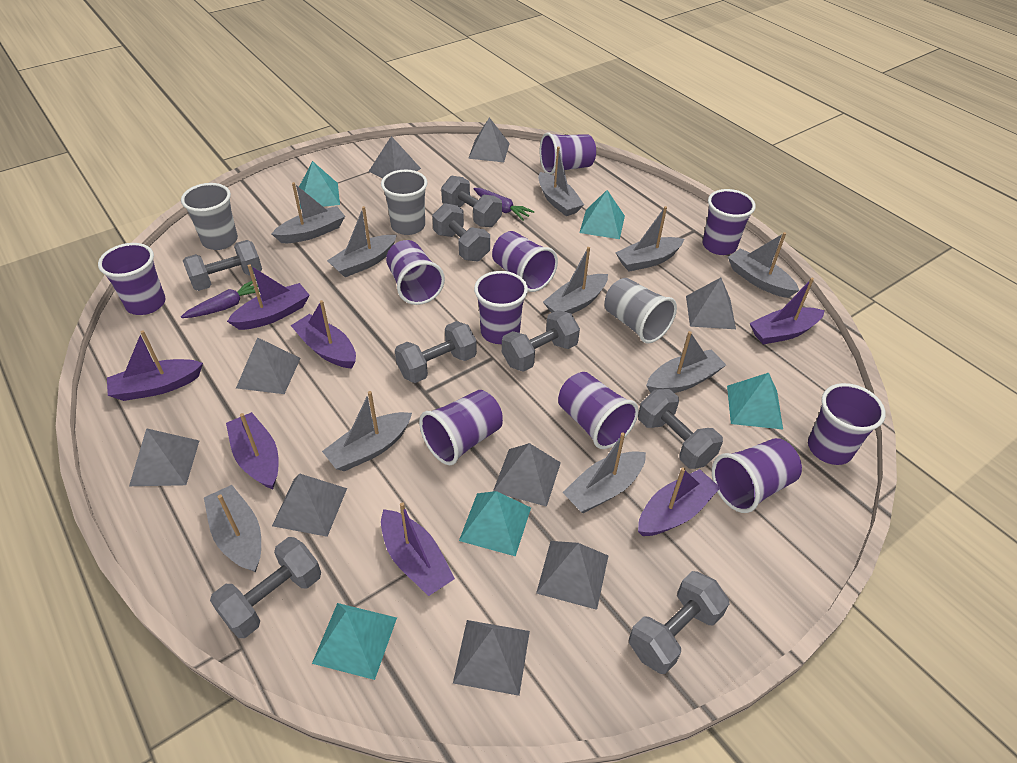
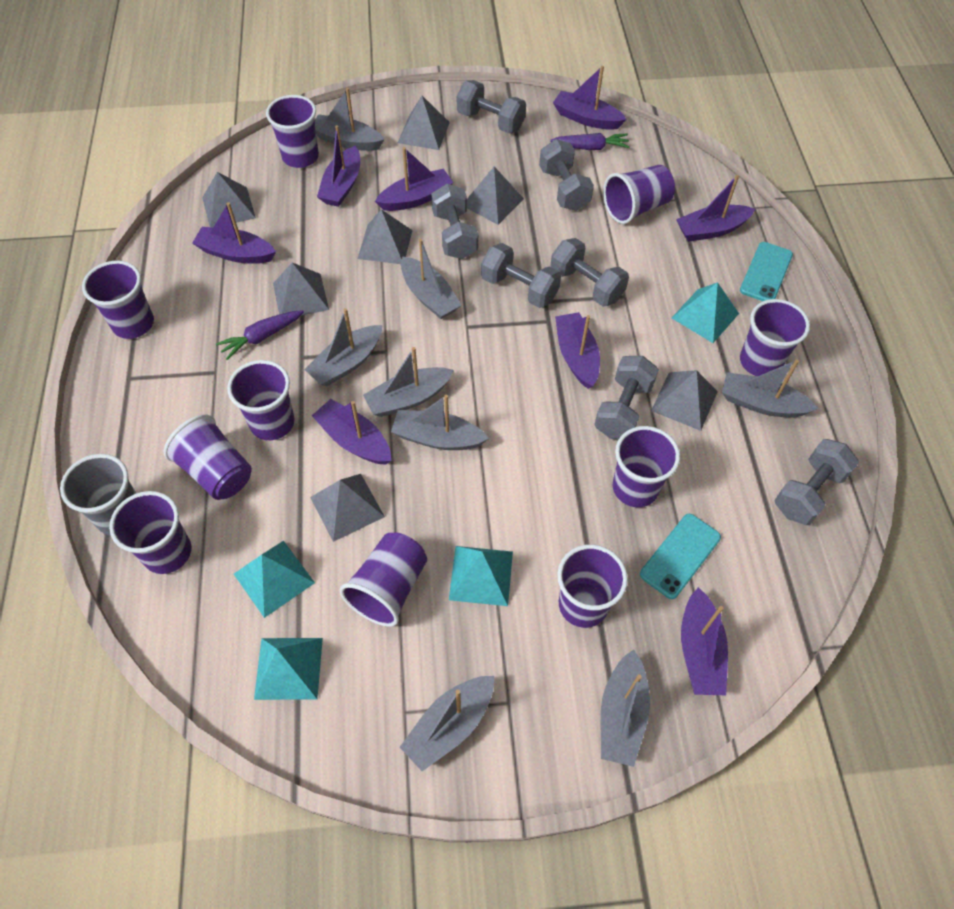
grey boat: [204,485,261,572] [272,182,345,243] [322,391,412,471] [327,206,397,277] [538,146,584,216] [543,247,608,314] [562,433,646,513] [615,206,684,272] [646,331,726,393] [728,232,800,298] = 10 -> [304,308,383,386] [315,88,384,151] [363,347,454,417] [391,395,489,450] [400,676,494,771] [401,239,461,319] [601,649,650,767] [722,360,819,417] = 8
grey cup: [181,183,238,250] [381,170,427,235] [604,278,677,344] = 3 -> [60,454,136,536] = 1
grey dumbbell: [183,240,262,291] [210,537,321,638] [395,321,477,383] [432,203,490,261] [441,176,502,227] [502,310,580,372] [629,571,729,674] [638,389,723,469] = 8 -> [431,184,478,259] [457,80,526,133] [481,243,561,308] [539,139,594,211] [550,238,629,306] [594,356,659,439] [775,439,859,525] = 7
grey pyramid: [129,428,199,486] [236,337,301,394] [272,473,347,537] [368,136,421,178] [453,620,530,696] [468,117,510,162] [493,443,561,507] [536,541,608,610] [686,278,736,329] = 9 -> [202,172,256,227] [273,262,329,316] [310,474,385,542] [357,209,413,264] [398,96,450,150] [467,166,524,225] [651,370,718,431] = 7
purple boat: [107,330,203,401] [226,412,279,489] [227,264,310,330] [291,300,356,369] [381,502,455,596] [638,467,721,536] [750,278,825,344] = 7 -> [192,202,276,264] [312,399,391,465] [317,125,360,207] [375,147,453,211] [553,66,627,130] [555,312,600,389] [676,175,755,242] [681,587,728,695] = 8
turquoise phone: none = 0 -> [640,514,721,599] [740,242,793,301] = 2
turquoise pyramid: [299,161,340,208] [312,603,397,680] [459,491,531,557] [580,190,625,239] [727,373,783,429] = 5 -> [234,541,315,618] [254,638,323,700] [449,546,513,606] [672,282,739,343] = 4

